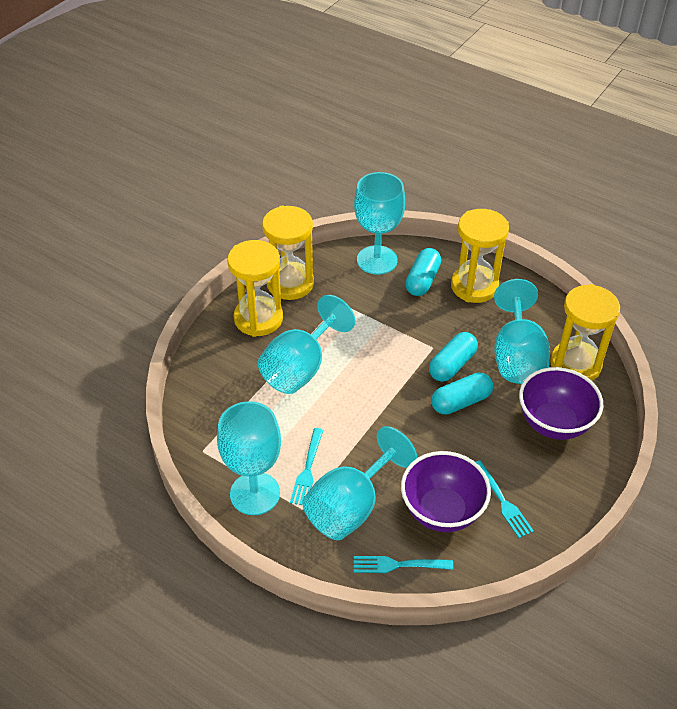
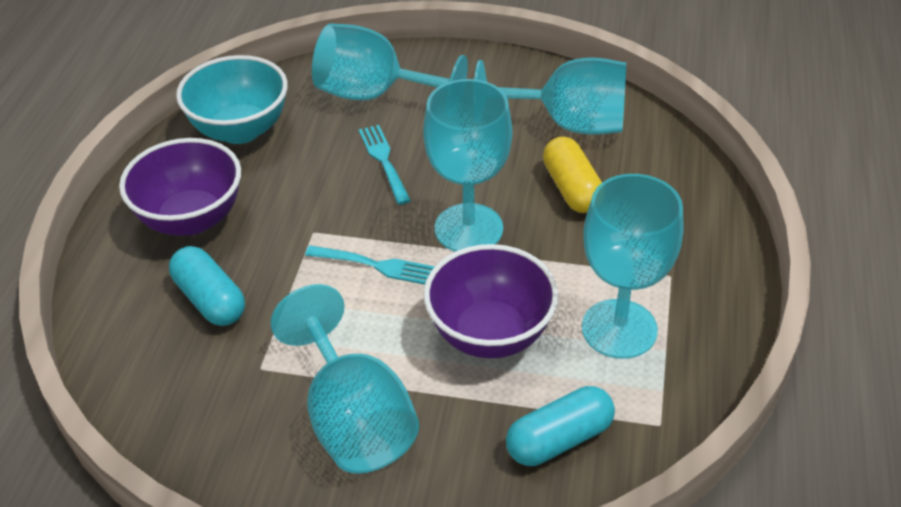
turquoise bowl: none = 0 -> [176,55,288,144] = 1
turquoise capsule: [405,248,441,296] [429,332,478,382] [431,373,493,415] = 3 -> [169,246,245,326] [506,386,615,466] = 2
turquoise fork: [290,428,323,505] [354,556,453,573] [476,460,534,538] = 3 -> [305,245,435,285] [359,125,411,205] = 2
yellow capsule: none = 0 -> [543,136,602,213] = 1
yellow hourglass: [227,240,283,337] [262,206,314,300] [451,209,509,303] [550,284,620,381] = 4 -> none = 0

